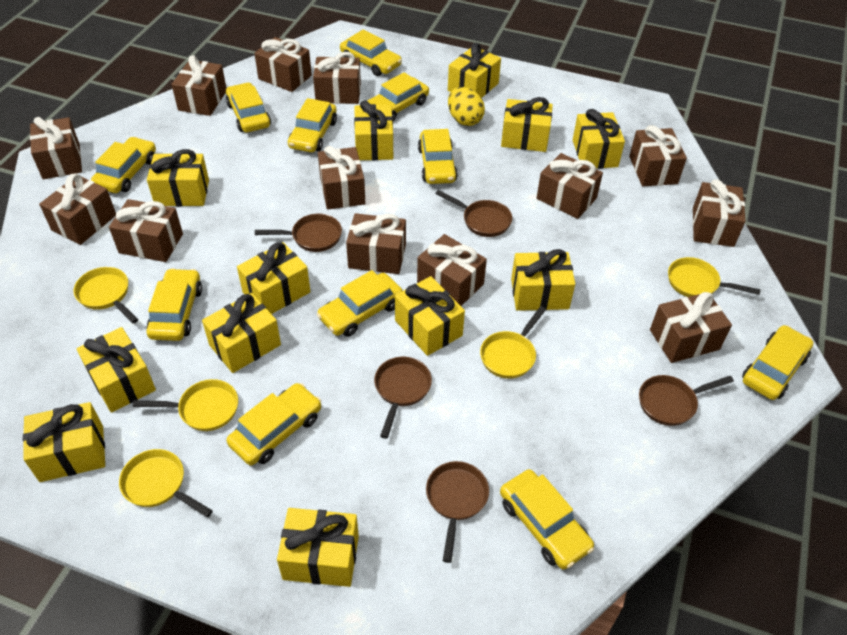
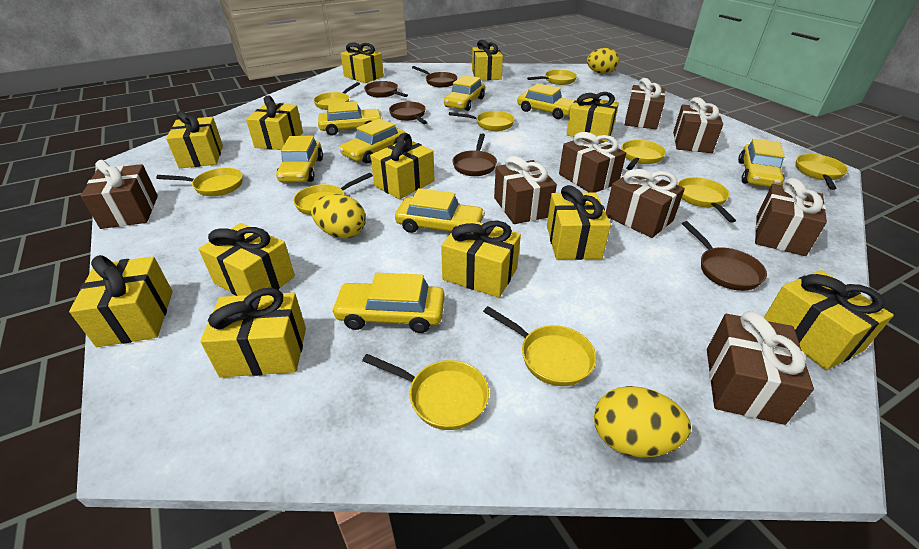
brown gift: [30,117,82,179] [39,173,116,245] [109,199,183,262] [171,55,226,116] [254,37,312,92] [313,52,361,104] [318,146,365,210] [346,213,406,274] [417,234,487,306] [537,153,603,219] [629,125,687,186] [650,292,732,363] [693,179,746,247] = 13 -> [81,160,158,229] [494,156,557,224] [559,132,626,193] [606,169,685,238] [625,78,665,129] [673,97,723,153] [707,311,814,425] [755,178,827,256] = 8
yellow car: [91,137,156,193] [147,268,202,341] [226,82,271,132] [226,383,321,465] [288,98,337,152] [317,270,403,337] [340,30,402,76] [367,72,429,121] [418,129,458,184] [500,469,594,570] [742,325,814,400] = 11 -> [276,136,323,183] [318,101,383,135] [332,273,445,333] [339,118,405,164] [395,188,485,233] [444,75,485,111] [517,84,575,119] [738,139,785,187] = 8
yellow egg: [448,87,485,126] = 1 -> [311,194,366,239] [587,48,619,74] [594,386,691,457] = 3
yellow pan: [73,267,138,323] [119,449,213,517] [133,379,238,431] [480,306,546,379] [668,257,761,297] = 5 -> [156,168,243,196] [293,173,373,215] [314,82,360,110] [362,354,489,430] [449,111,515,131] [483,306,596,386] [527,70,577,85] [621,140,666,170] [677,177,736,223] [796,154,848,190] = 10

